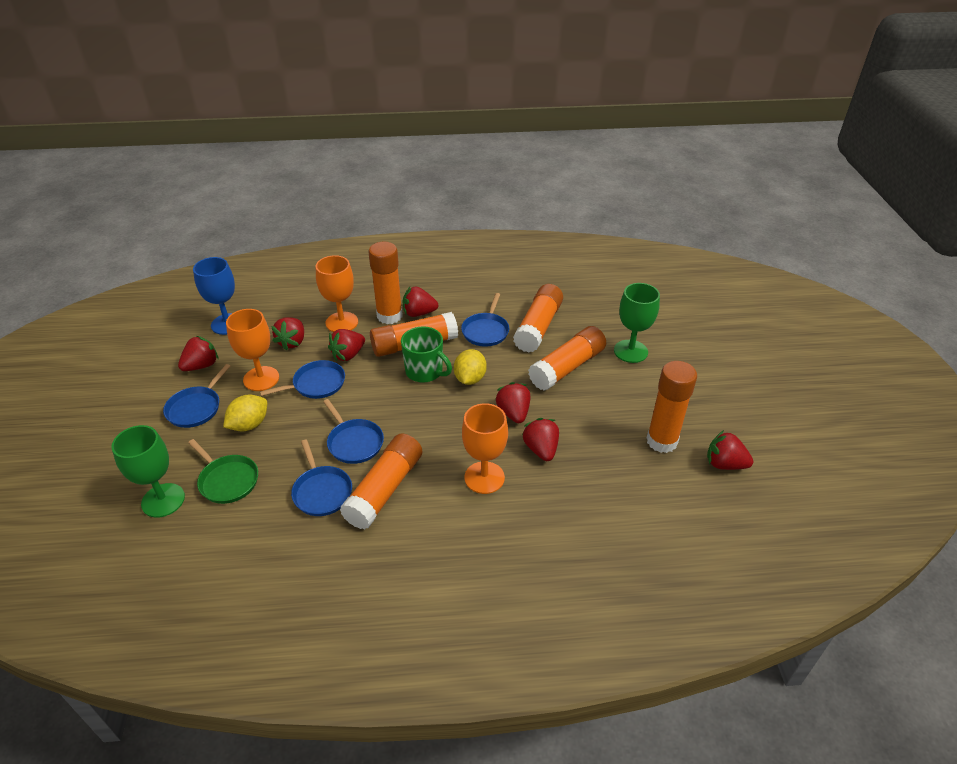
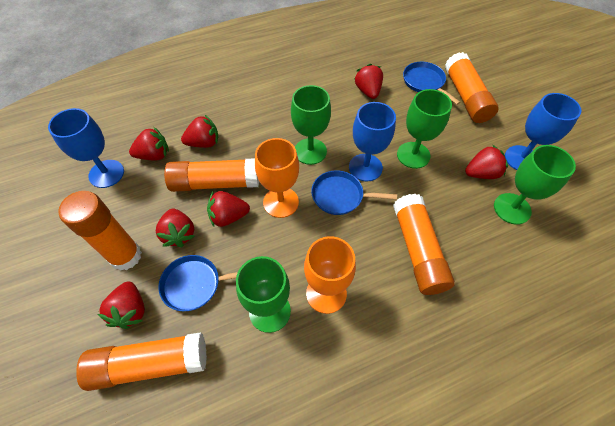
blue goblet: [193,257,235,335] = 1 -> [48,108,124,188] [349,102,396,182] [505,93,581,170] = 3
blue pan: [163,364,231,428] [260,360,345,399] [291,439,352,516] [323,399,384,464] [461,293,509,346] = 5 -> [159,255,238,311] [311,170,397,215] [403,62,460,105] = 3
green goblet: [111,425,185,518] [614,283,660,363] = 2 -> [236,256,291,333] [291,85,331,165] [397,89,452,169] [494,145,576,225] = 4
green mug: [401,327,452,383] = 1 -> none = 0
green pan: [188,439,258,504] = 1 -> none = 0
orange glue stick: [340,433,422,529] [368,242,403,324] [370,312,458,357] [513,284,563,353] [528,326,606,391] [646,361,697,453] = 6 -> [58,191,142,271] [76,332,207,391] [164,158,259,192] [393,194,455,295] [445,52,499,123] = 5
orange goblet: [226,309,279,391] [316,255,358,332] [462,403,508,494] = 3 -> [255,138,299,218] [304,236,356,314] = 2
yellow lemon: [223,394,267,432] [454,349,487,385] = 2 -> none = 0

